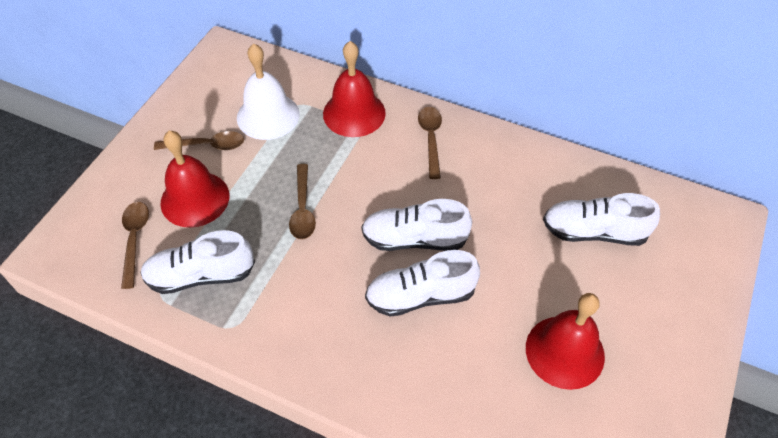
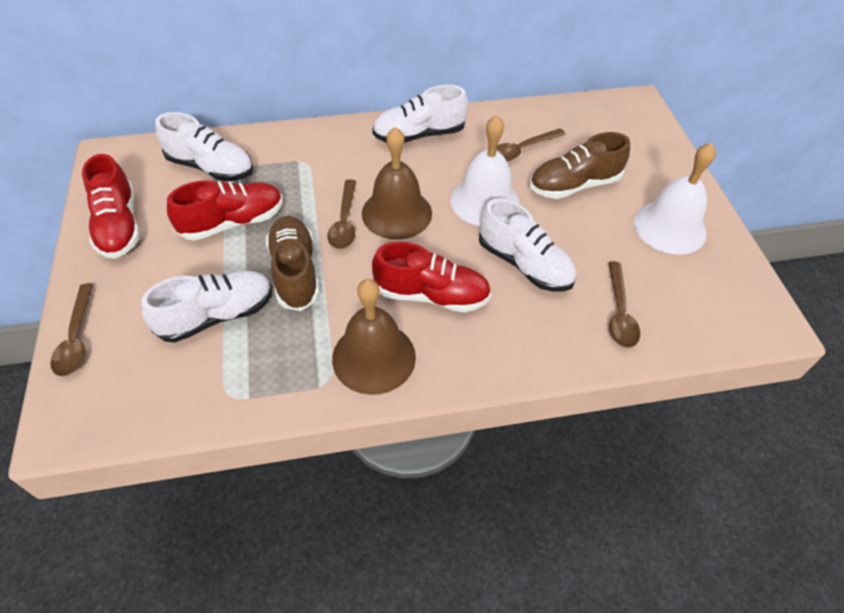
brown bell: none = 0 -> [332,279,416,395] [362,127,432,240] = 2
brown shoe: none = 0 -> [266,216,320,311] [530,132,630,199] = 2
red bell: [160,131,229,228] [323,41,386,137] [526,293,605,390] = 3 -> none = 0
red shoe: none = 0 -> [82,154,140,259] [167,180,283,241] [372,241,491,312] = 3
white bell: [237,43,300,140] = 1 -> [451,115,520,226] [634,142,716,255] = 2

